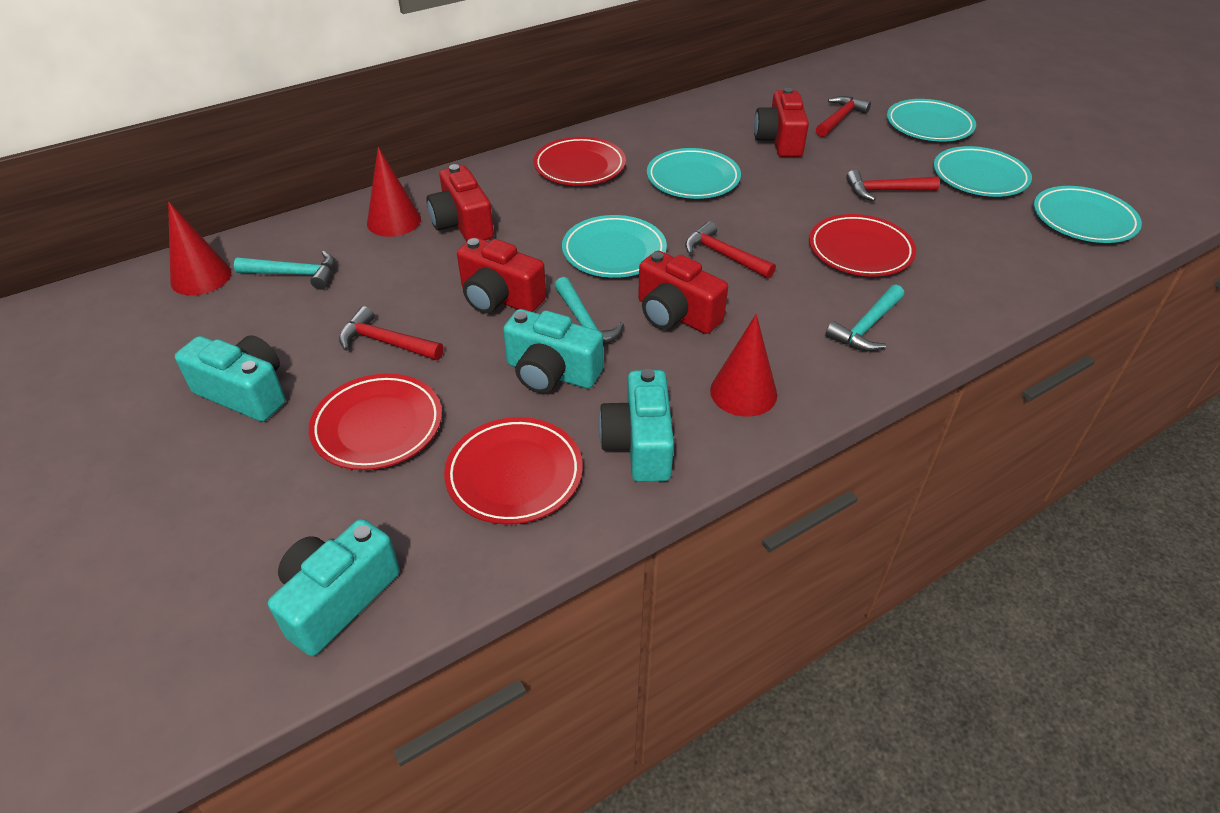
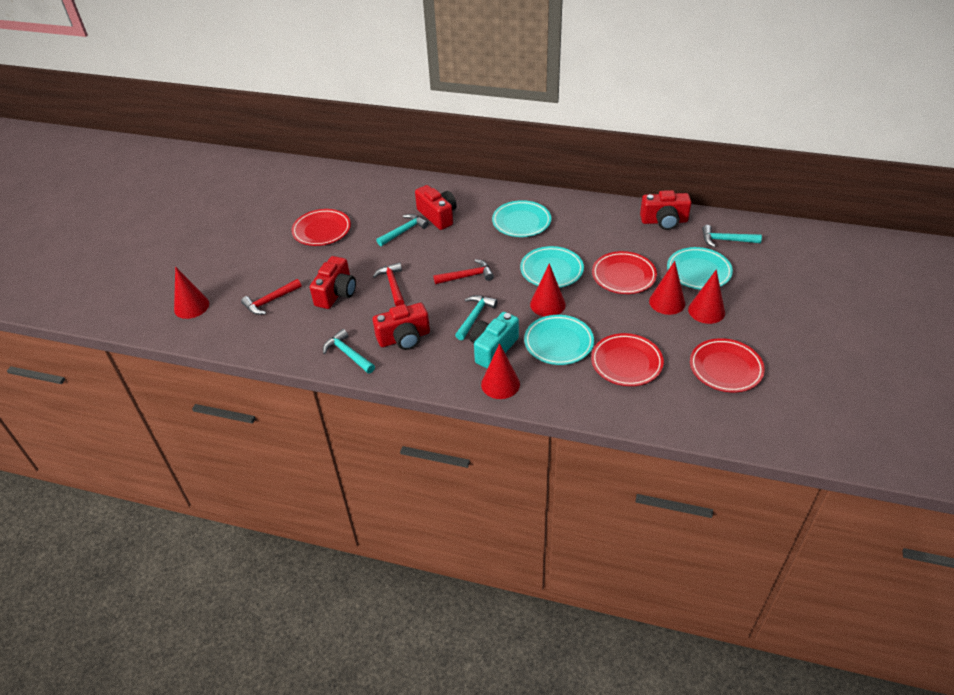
red cone: [168,201,231,296] [367,147,421,237] [710,314,777,417] = 3 -> [174,266,209,319] [481,343,520,399] [530,263,566,317] [649,261,685,315] [688,269,725,324] = 5
red hammer: [339,306,444,360] [685,221,776,279] [816,96,871,137] [846,170,940,201] = 4 -> [241,279,302,315] [373,262,404,306] [433,259,494,284] = 3
turquoise camera: [175,335,286,422] [268,519,400,656] [503,309,603,393] [599,369,674,482] = 4 -> [470,312,519,369] = 1
turquoise hammer: [234,251,335,290] [554,277,624,346] [825,284,904,351] = 3 -> [323,329,375,374] [376,214,429,246] [455,295,498,340] [702,225,762,248] = 4
turquoise plate: [562,215,667,278] [647,148,741,199] [887,99,976,142] [933,146,1032,197] [1034,186,1142,243] = 5 -> [492,200,551,237] [520,246,584,288] [524,315,594,365] [667,247,733,290] = 4

